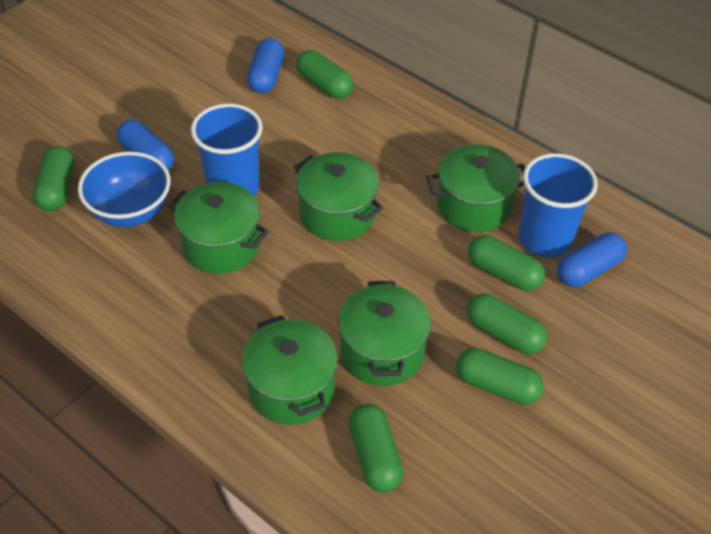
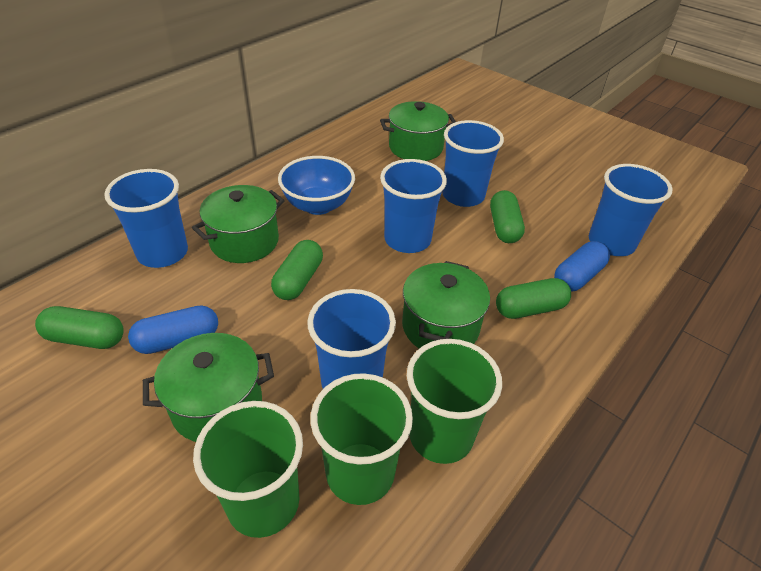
blue capsule: [117,120,174,171] [247,38,284,93] [557,232,627,287] = 3 -> [128,305,218,354] [554,241,610,292] = 2
blue cup: [191,104,263,196] [519,153,598,258] = 2 -> [104,169,188,268] [307,289,396,389] [380,159,447,253] [442,120,504,207] [589,164,673,256] = 5
green capsule: [33,146,74,211] [296,50,353,99] [349,404,403,492] [456,348,544,405] [467,294,547,354] [468,235,545,291] = 6 -> [35,306,124,349] [271,240,323,300] [490,190,525,243] [496,278,571,319] = 4
green cup: none = 0 -> [193,401,303,538] [311,373,413,505] [407,339,502,464] = 3
green pot: [168,182,269,274] [242,315,338,425] [294,152,383,241] [338,281,431,386] [426,144,525,232] = 5 -> [143,333,274,442] [192,185,285,263] [380,101,456,161] [402,261,490,349] = 4

